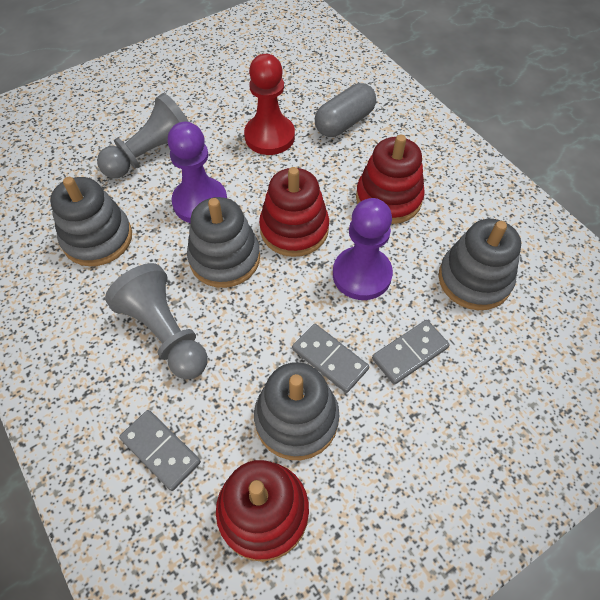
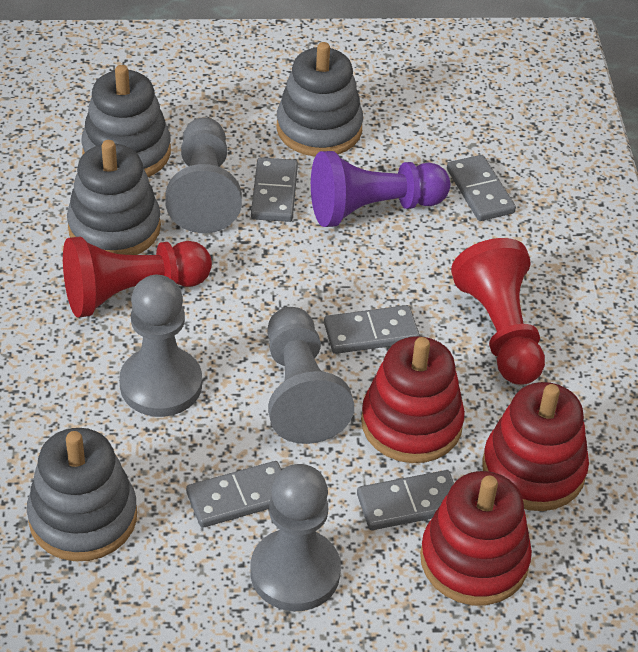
grey capsule: [315,83,376,137] = 1 -> none = 0
grey domino: [119,410,201,491] [292,324,369,393] [372,320,450,385] = 3 -> [186,461,281,528] [251,157,298,222] [324,305,420,354] [357,470,454,530] [447,155,516,221] = 5
grey pawn: [97,93,189,178] [105,263,208,379] = 2 -> [119,275,202,417] [165,118,242,233] [250,464,341,611] [267,307,354,444] = 4
purple pawn: [167,122,227,223] [333,198,393,300] = 2 -> [311,151,450,227] = 1
red pawn: [244,54,295,155] = 1 -> [63,237,212,318] [451,238,545,385] = 2

